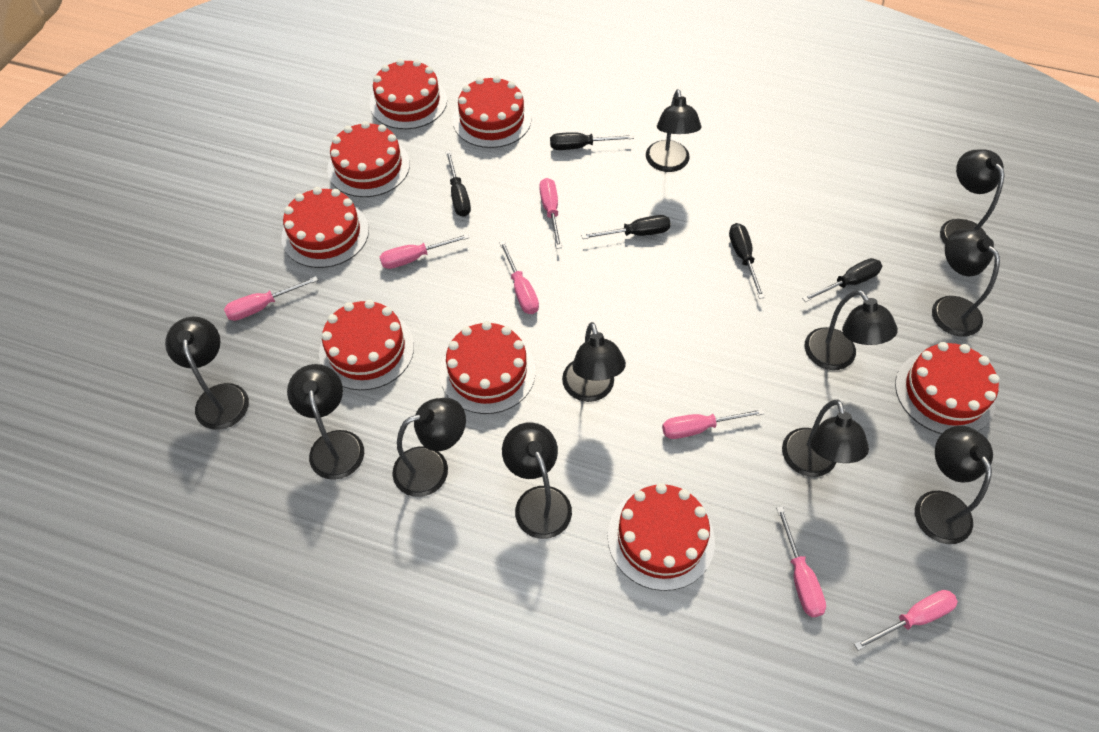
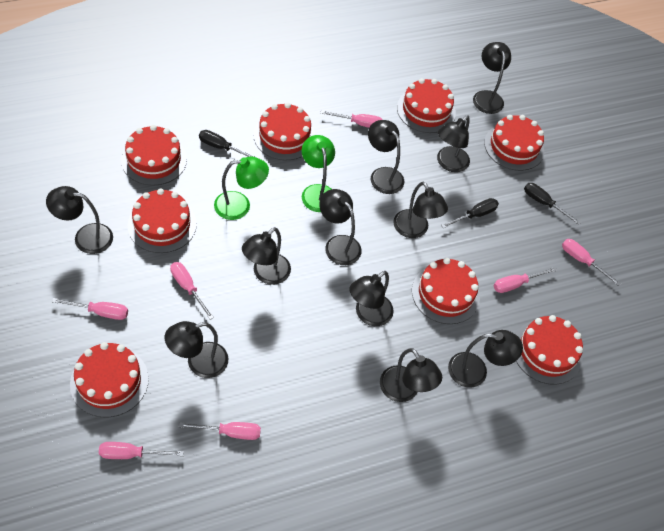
black screwdriver: [445,151,471,217] [550,132,634,150] [581,215,671,239] [729,223,765,299] [802,258,882,302] = 5 -> [199,130,257,158] [441,198,499,228] [524,183,581,225] = 3
green lamp: none = 0 -> [214,157,269,220] [302,135,335,212] = 2

